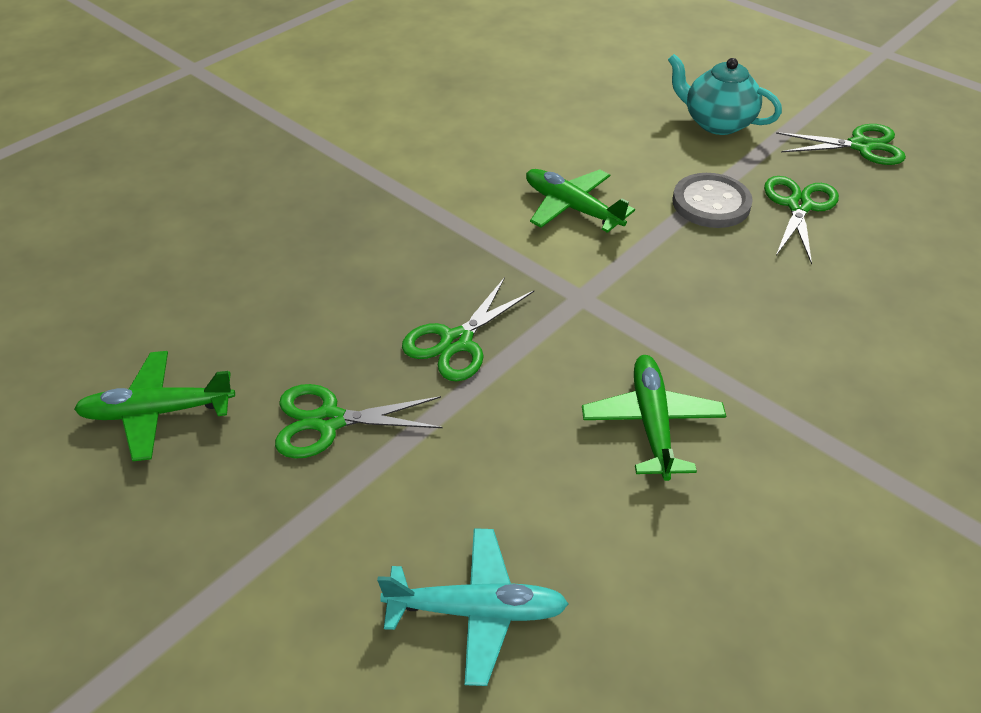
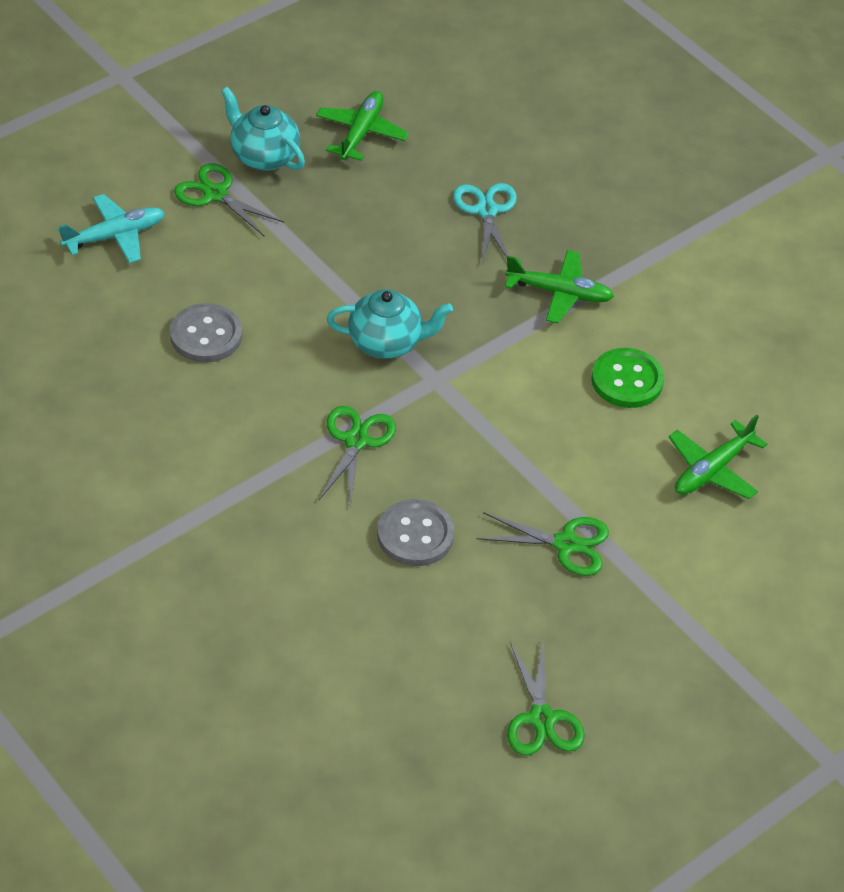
green button: none = 0 -> [591,348,664,408] = 1
grey button: [673,173,753,228] = 1 -> [170,303,242,362] [377,499,454,566] = 2
turquoise scissors: none = 0 -> [453,183,517,265] = 1
turquoise teapot: [668,54,782,135] = 1 -> [221,87,305,171] [327,289,453,359] = 2

